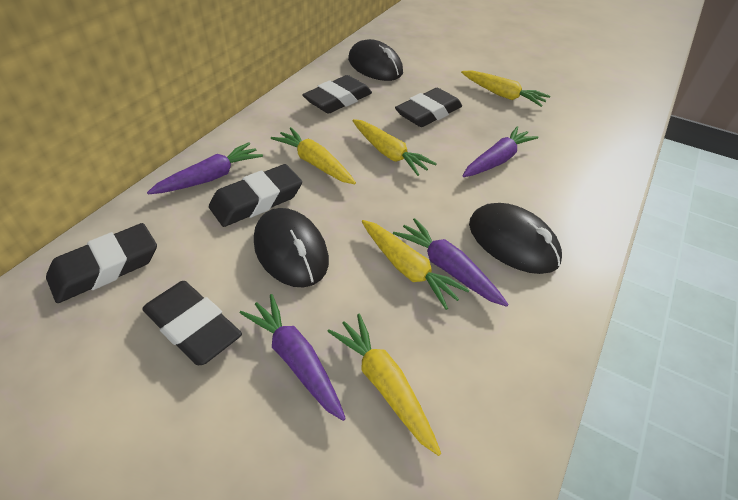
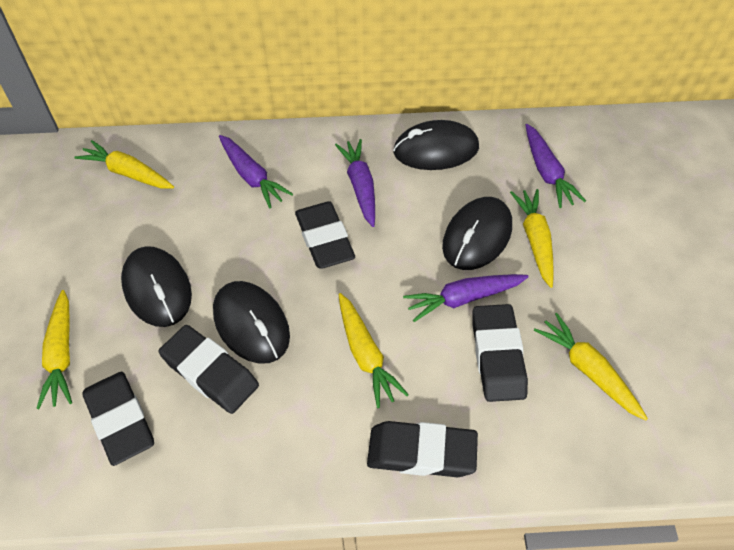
black mouse: [254,208,329,287] [348,39,403,81] [469,203,562,274] = 3 -> [121,246,192,327] [213,281,290,364] [393,120,479,170] [442,197,512,270] = 4

